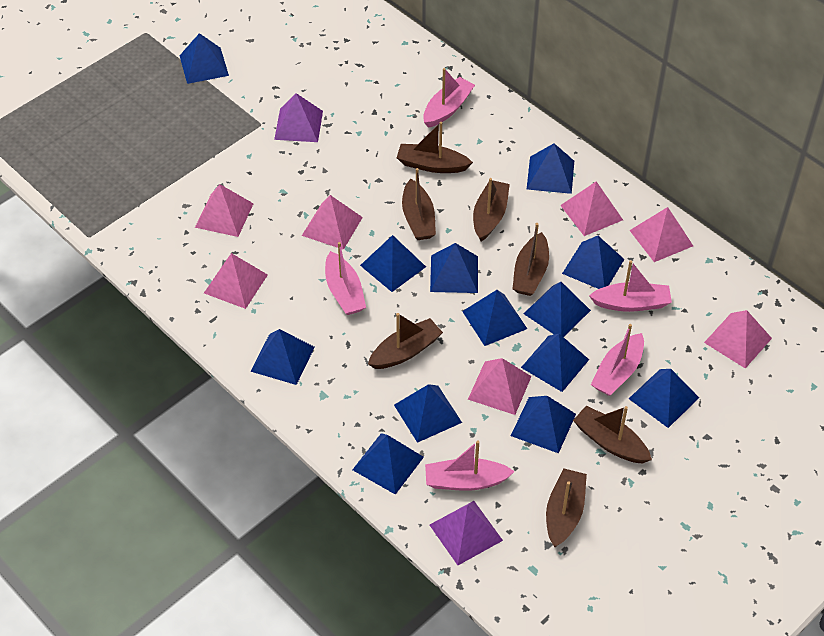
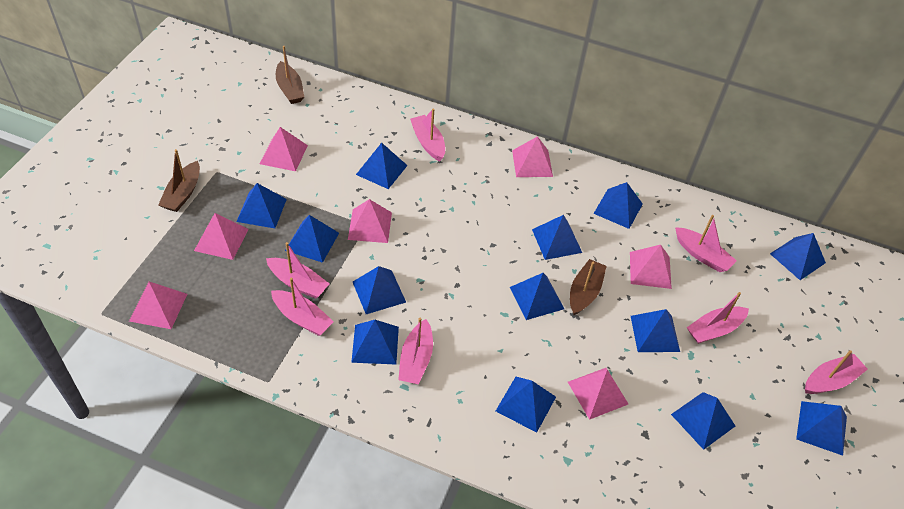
brown boat: [368,313,443,369] [397,122,473,173] [402,168,436,240] [473,178,510,241] [512,223,549,296] [546,468,587,547] [573,406,652,464] = 7 -> [158,149,200,212] [276,46,304,104] [570,259,607,315] = 3
pink boat: [325,242,366,315] [423,68,475,128] [425,441,515,491] [589,260,672,312] [591,324,644,396] = 5 -> [266,242,329,299] [271,278,334,336] [398,318,433,384] [410,108,445,161] [675,215,737,272] [687,292,749,344] [805,350,868,394] = 7
purple pyramid: [274,93,323,142] [430,501,503,565] = 2 -> none = 0

